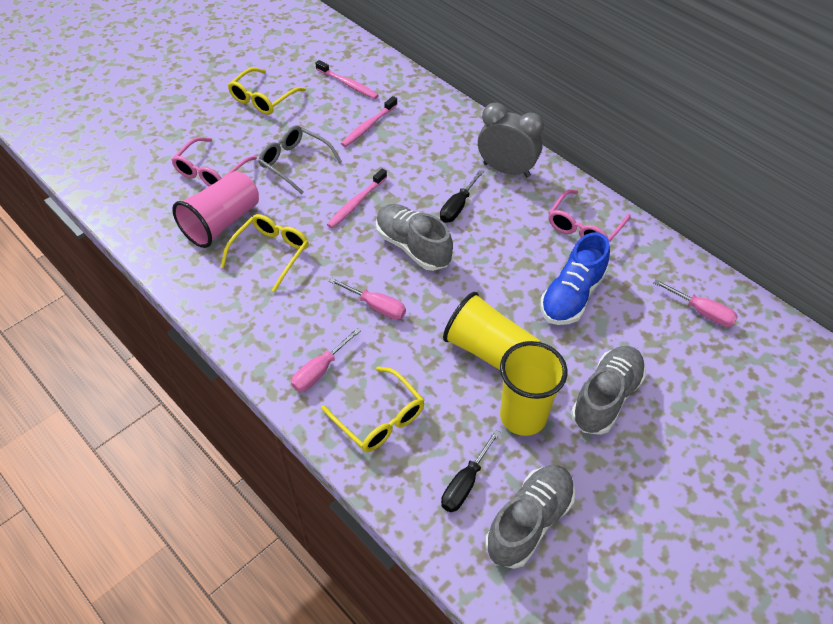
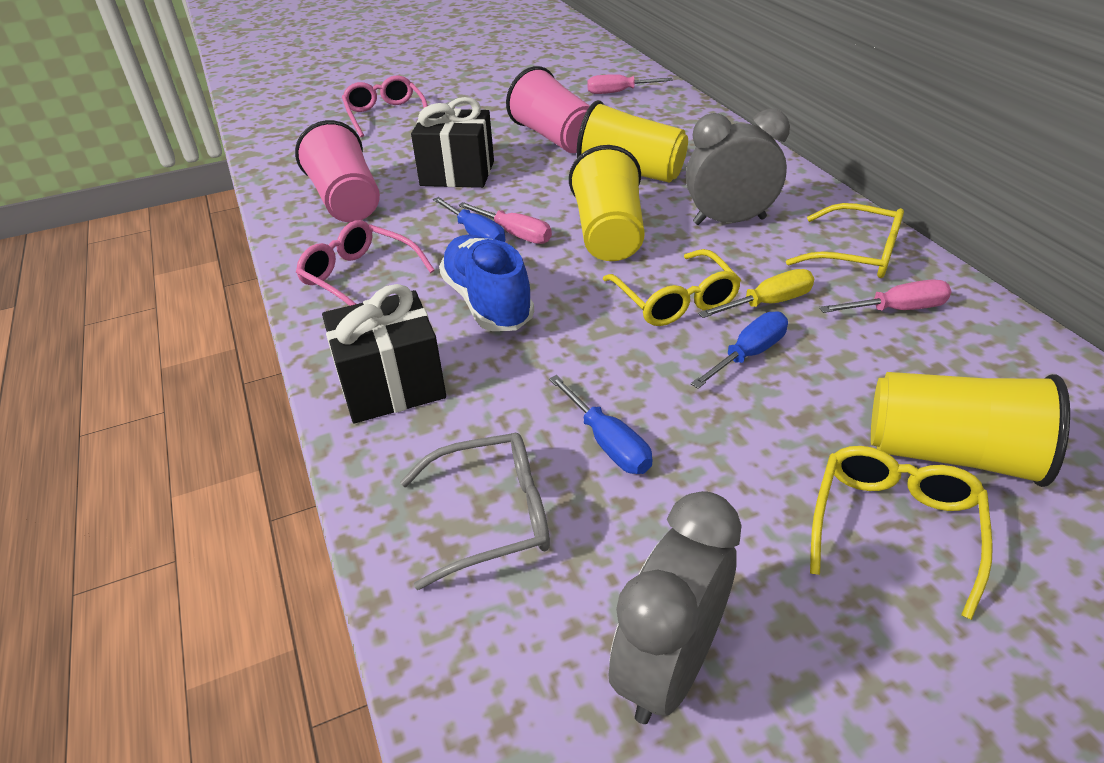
black gift: none = 0 -> [322,284,446,423] [411,97,494,188] = 2
black screwdriver: [440,170,484,223] [441,430,500,512] = 2 -> none = 0
blue screwdriver: none = 0 -> [433,197,505,242] [549,375,653,474] [691,311,788,389] = 3
grey clock: [478,103,544,177] = 1 -> [609,491,742,724] [686,109,790,225] = 2
grey shoe: [376,204,453,271] [485,465,575,569] [571,346,646,435] = 3 -> none = 0
pink cup: [172,171,259,248] = 1 -> [295,120,380,222] [506,66,590,153] = 2
pink toothbrush: [316,60,379,99] [327,168,387,228] [341,96,398,147] = 3 -> none = 0
yellow cup: [443,292,541,370] [500,341,567,436] = 2 -> [569,145,645,261] [577,100,688,182] [871,372,1070,487] = 3
yellow screwdriver: none = 0 -> [698,269,814,318] = 1

